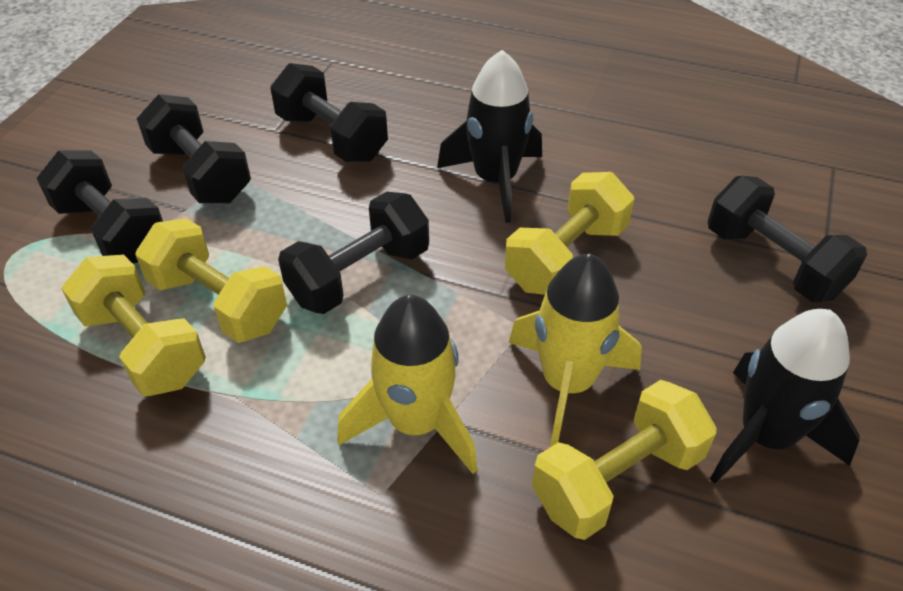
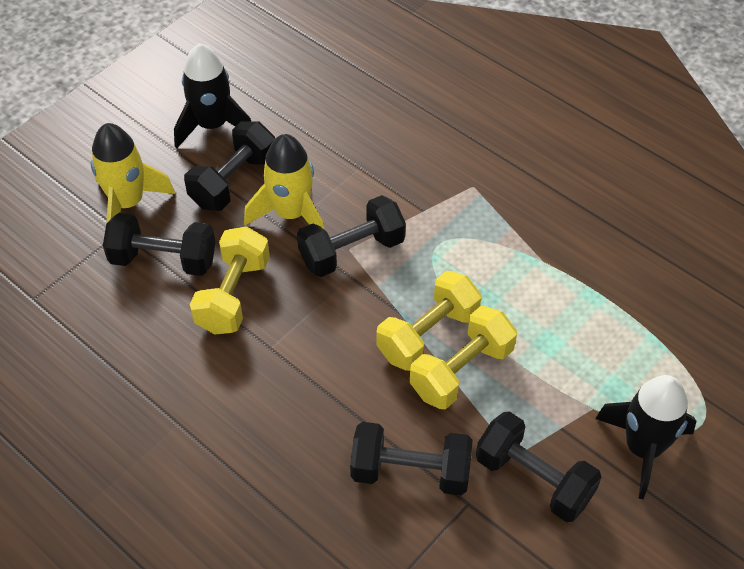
yellow dumbbell: [61,254,206,396] [135,218,287,343] [505,172,634,295] [532,380,717,540] = 4 -> [190,226,270,334] [376,271,481,371] [410,306,517,409] = 3

